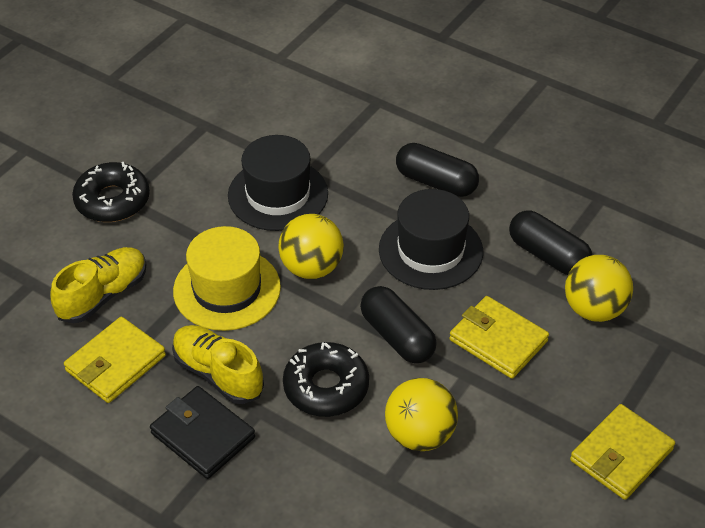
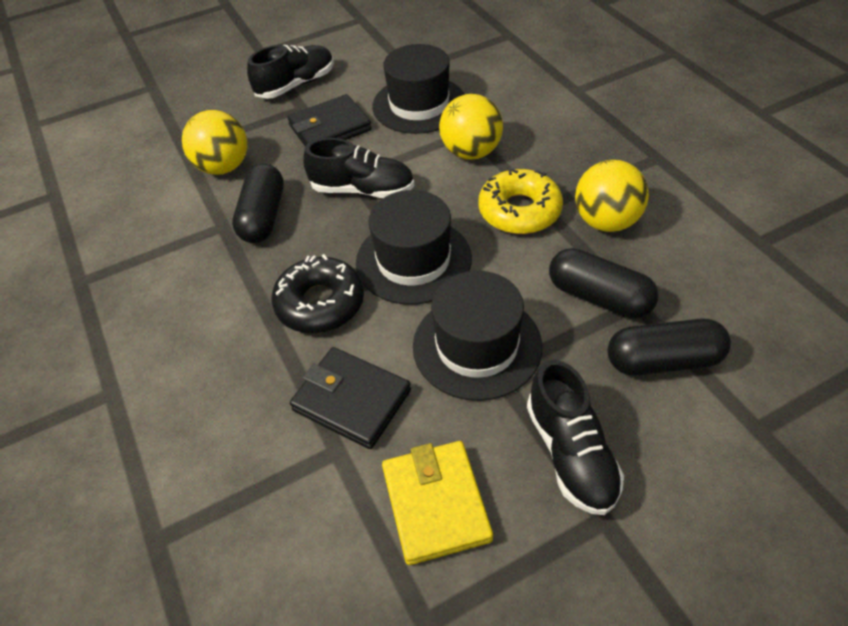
black donut: [72,162,150,222] [283,342,369,417] = 2 -> [271,254,364,333] = 1
black hat: [228,135,328,231] [379,189,483,290] = 2 -> [356,190,472,305] [372,44,465,134] [413,271,542,401] = 3
black shoe: none = 0 -> [247,45,334,99] [303,138,414,198] [527,360,624,515] = 3
black wallet: [150,386,255,479] = 1 -> [287,94,372,147] [290,347,411,449] = 2
yellow donut: none = 0 -> [478,169,563,234] = 1
yellow hat: [173,226,281,331] = 1 -> none = 0
yellow shoe: [50,247,146,323] [172,325,264,404] = 2 -> none = 0
yellow wallet: [64,317,166,403] [449,296,549,379] [570,404,675,500] = 3 -> [382,441,493,565] = 1

